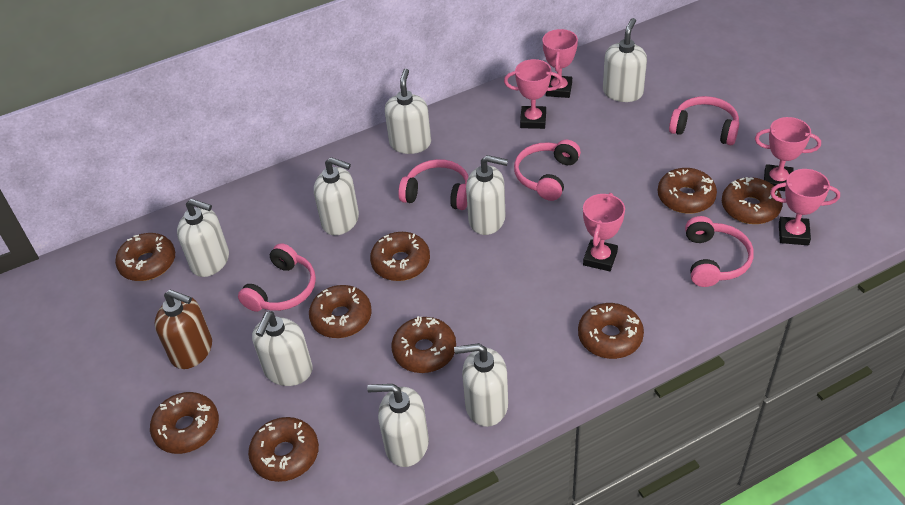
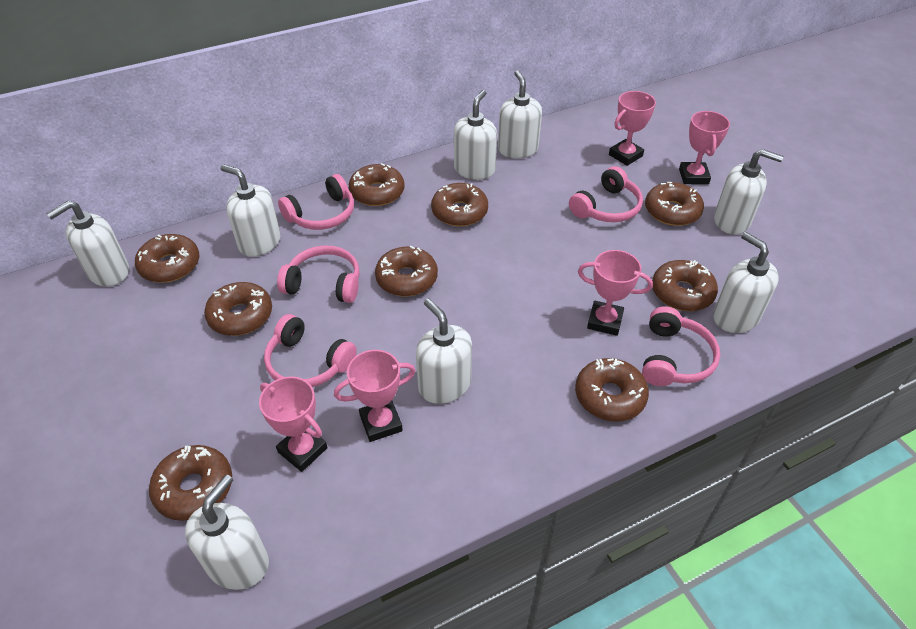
brown soap dispenser: [155,290,212,369] = 1 -> none = 0

